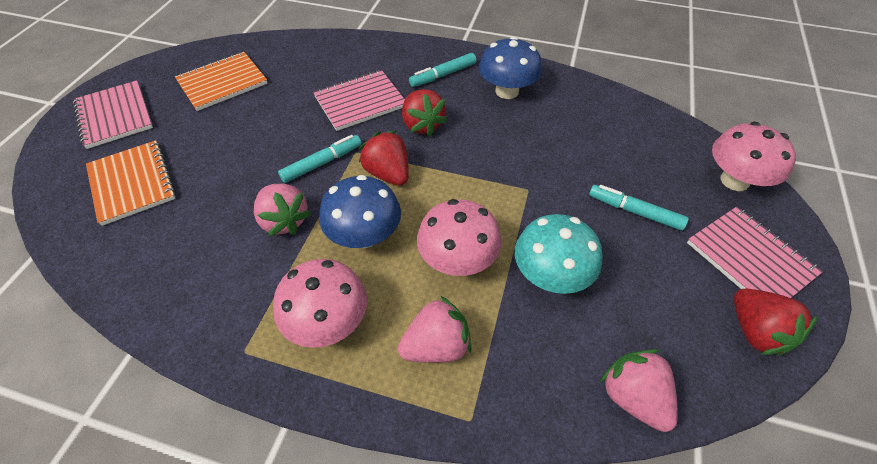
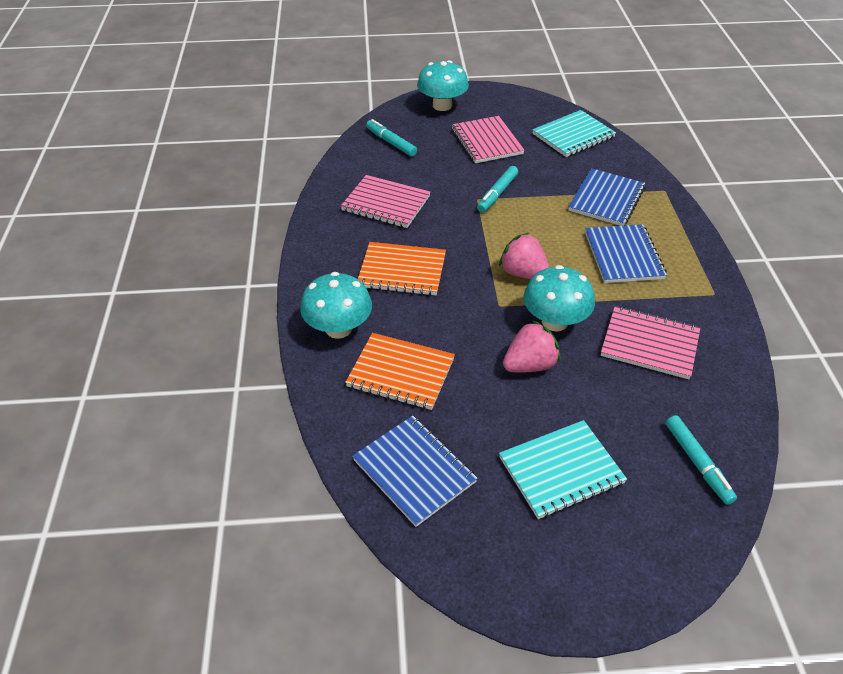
blue mushroom: [319,175,401,248] [479,37,542,99] = 2 -> none = 0
blue notebook: none = 0 -> [352,416,478,527] [568,168,645,226] [585,224,667,283] = 3
pink mushroom: [273,259,367,348] [417,199,502,276] [712,122,796,191] = 3 -> none = 0
pink strawberry: [254,184,311,236] [398,296,472,363] [600,349,678,432] = 3 -> [499,233,549,279] [503,320,561,373] = 2
red strawberry: [359,131,409,186] [402,89,447,136] [734,289,818,355] = 3 -> none = 0
turquoise mushroom: [515,214,603,294] = 1 -> [300,272,372,339] [417,60,469,111] [524,265,595,332] = 3
turquoise notebook: none = 0 -> [499,420,627,519] [532,110,616,157] = 2

